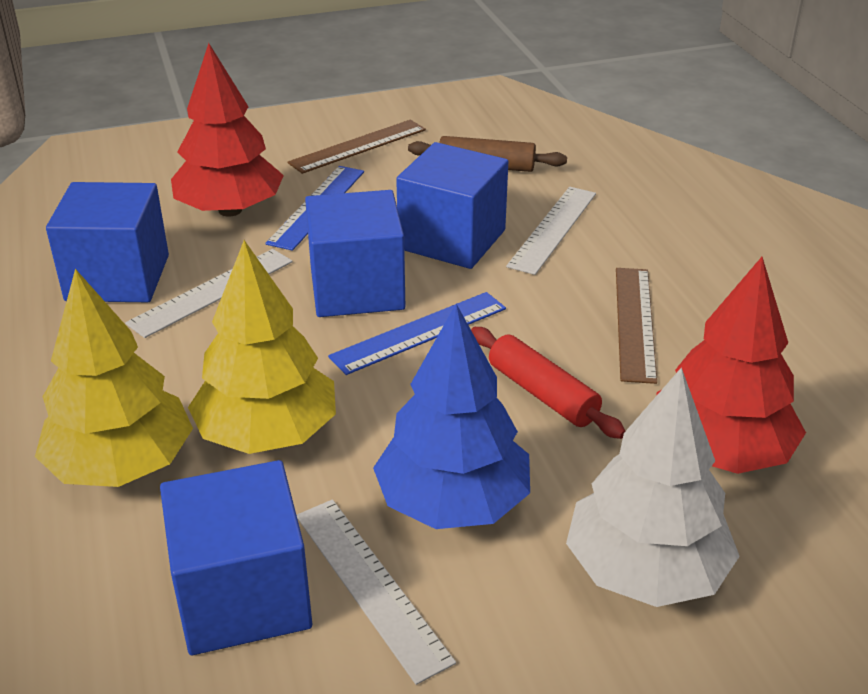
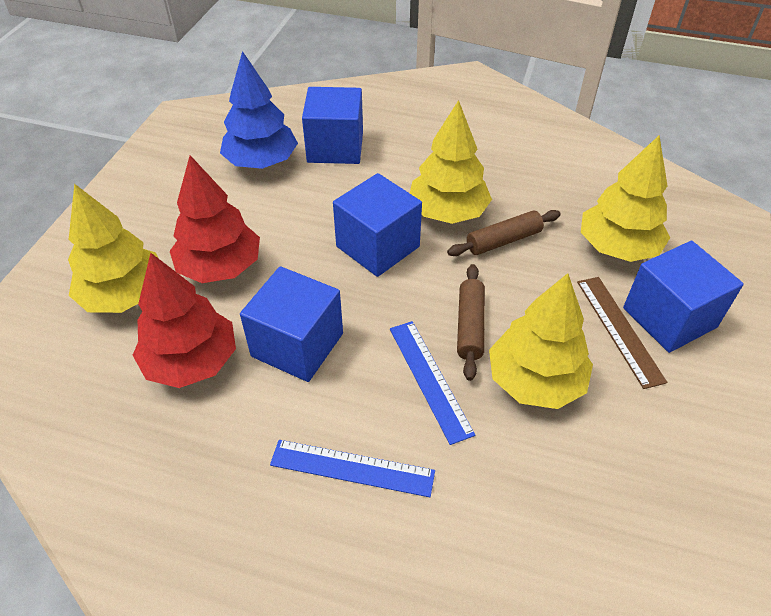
brown rolling pin: [408,136,567,172] = 1 -> [447,210,561,256] [457,264,485,381] = 2
brown ruler: [288,120,426,174] [616,268,657,384] = 2 -> [577,277,668,389] = 1
red rolling pin: [471,327,625,439] = 1 -> none = 0
white ruler: [125,249,293,338] [297,499,456,685] [506,187,596,275] = 3 -> none = 0
white tree: [566,367,740,607] = 1 -> none = 0
yellow tree: [35,269,193,487] [188,240,336,454] = 2 -> [68,184,159,313] [410,100,492,224] [489,273,593,409] [581,136,670,262] = 4

